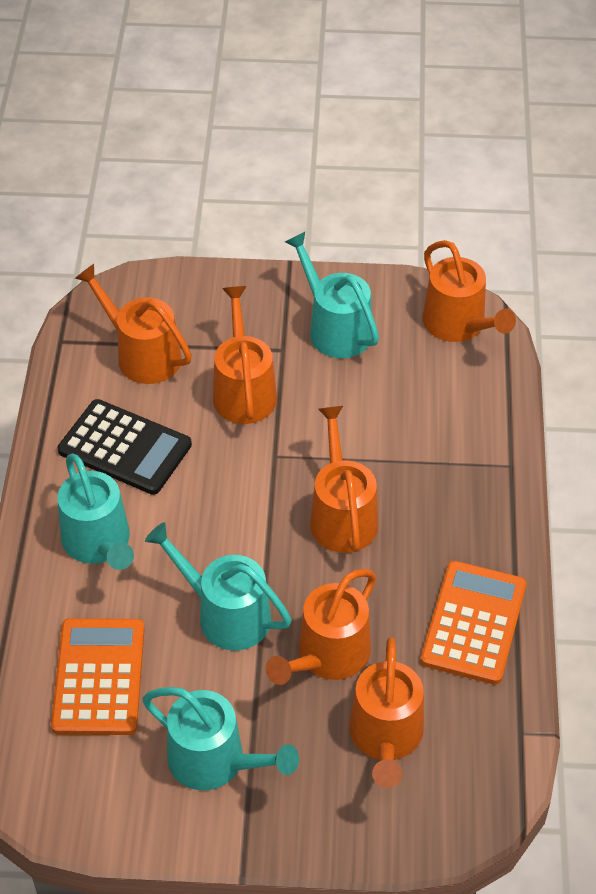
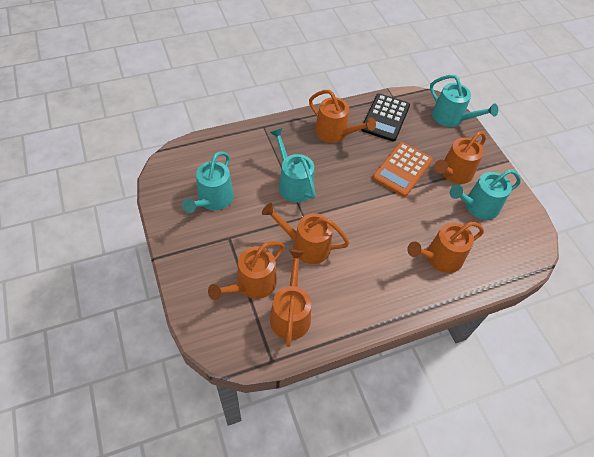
orange calculator: [51,618,145,735] [420,561,526,685] = 2 -> [372,142,433,197] = 1

